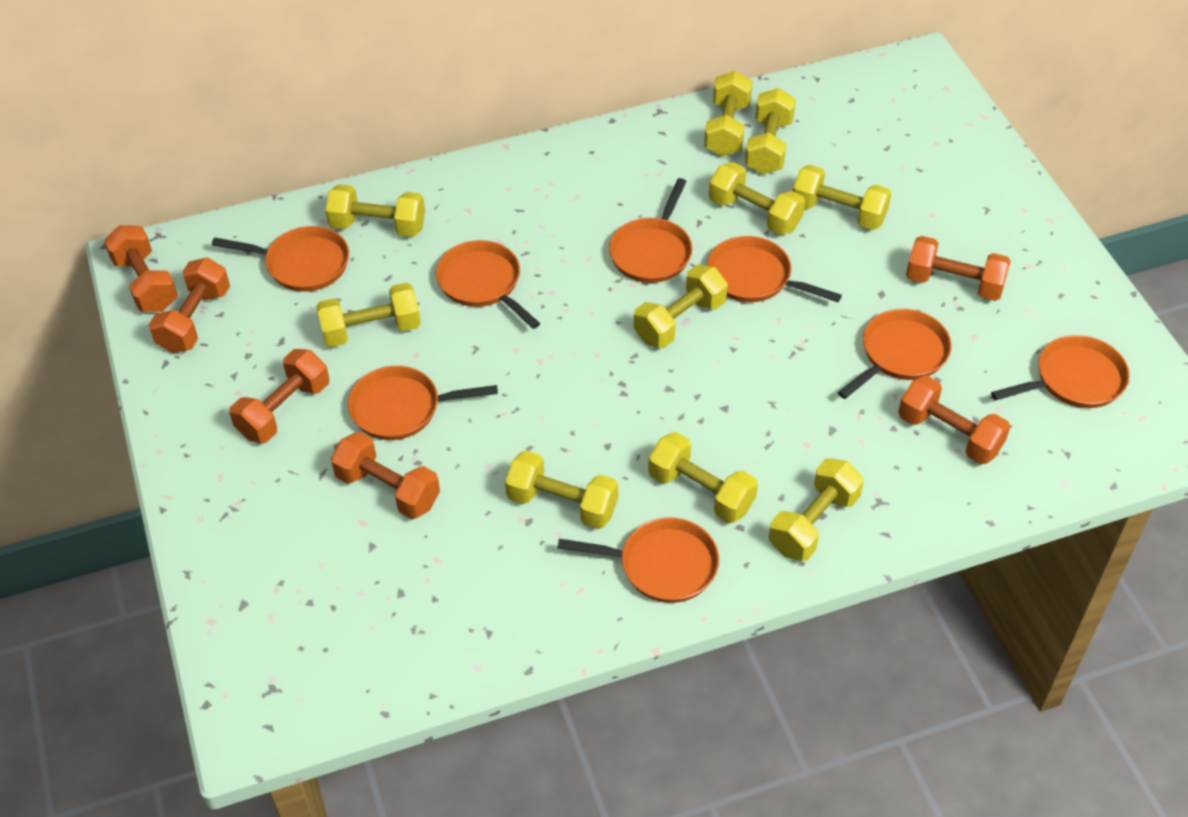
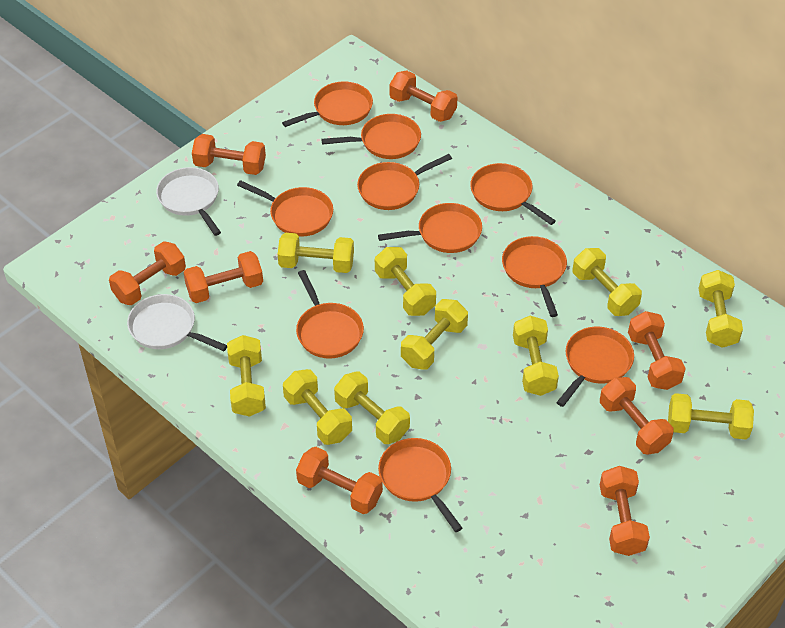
orange dumbbell: [104,225,178,312] [149,257,230,353] [229,349,329,443] [331,432,440,519] [898,375,1010,464] [906,236,1011,301] = 6 -> [109,241,186,305] [183,251,263,303] [192,134,266,175] [296,447,383,514] [389,71,458,122] [600,377,674,455] [600,466,650,556] [628,311,686,390] = 8
orange pan: [212,226,349,292] [348,366,498,440] [436,240,540,329] [558,517,719,603] [609,178,692,283] [707,236,842,302] [838,309,952,399] [991,335,1130,408] = 8 -> [237,180,333,237] [282,81,373,127] [296,270,364,358] [321,114,421,159] [357,154,452,210] [378,203,482,253] [378,438,462,532] [470,163,556,225] [502,236,567,317] [556,327,634,407] = 10
white pan: none = 0 -> [127,294,227,351] [156,167,221,236] = 2

